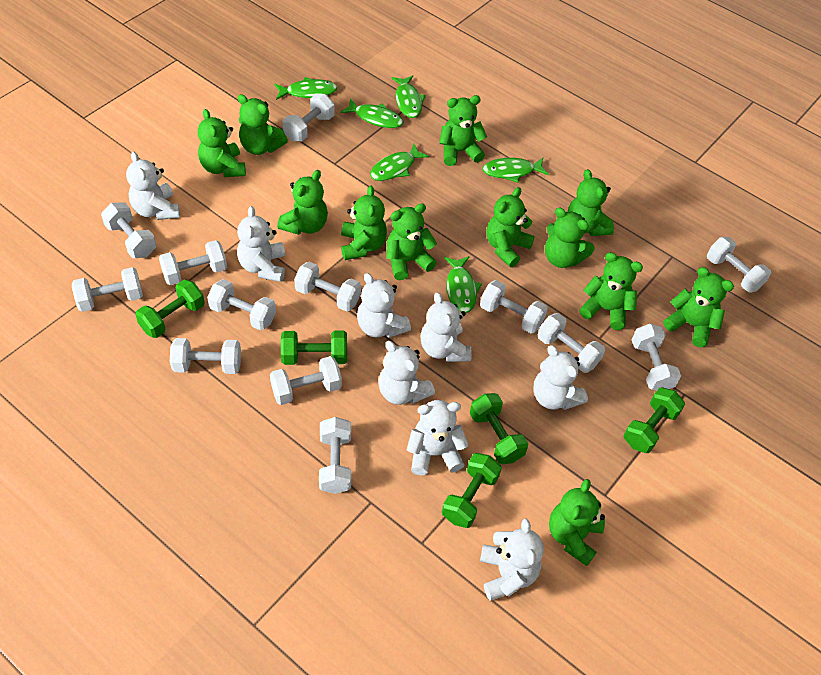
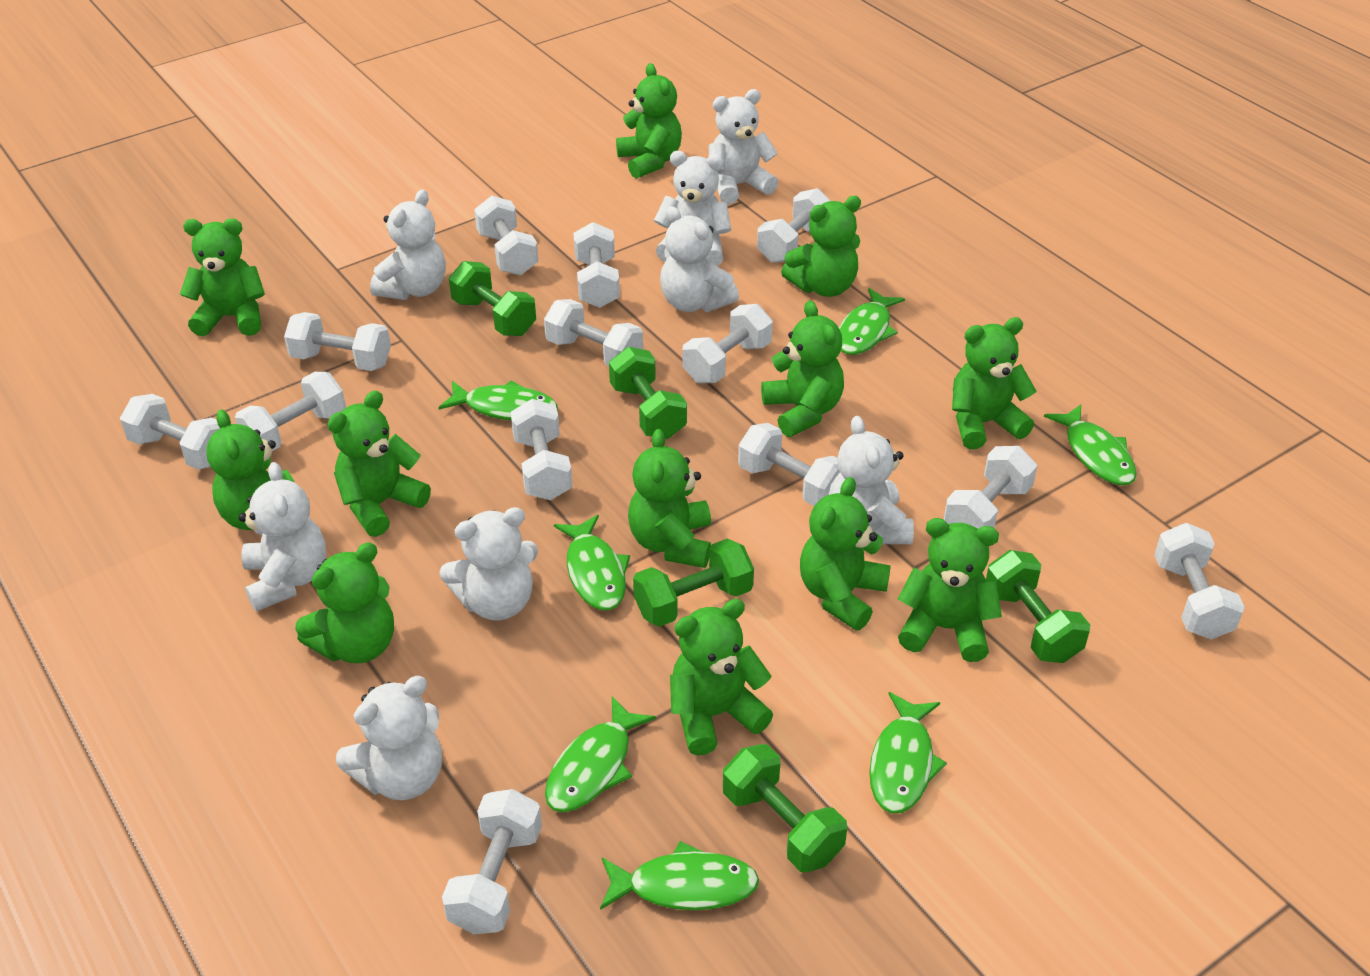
green fish: [274,77,338,100] [340,98,404,128] [370,144,429,181] [391,75,426,118] [444,256,482,313] [482,158,549,183] = 6 -> [438,380,558,420] [545,696,656,812] [554,515,630,610] [600,841,759,910] [839,288,905,355] [869,692,947,813] [1044,404,1137,485] = 7

